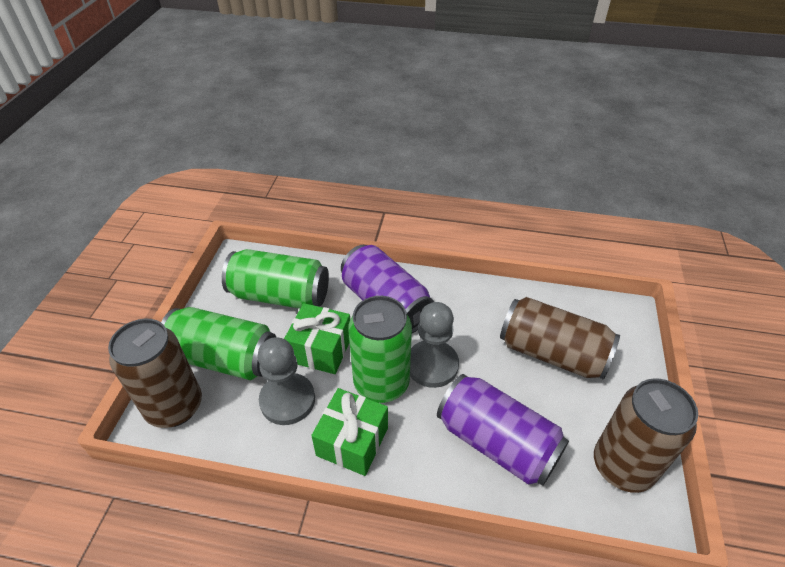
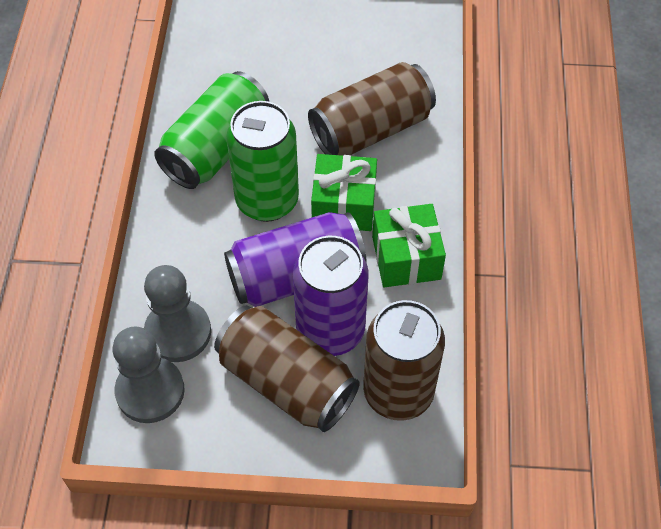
green can: [161,307,276,380] [222,249,329,309] [348,296,412,403] = 3 -> [154,71,269,189] [226,101,299,222] = 2

